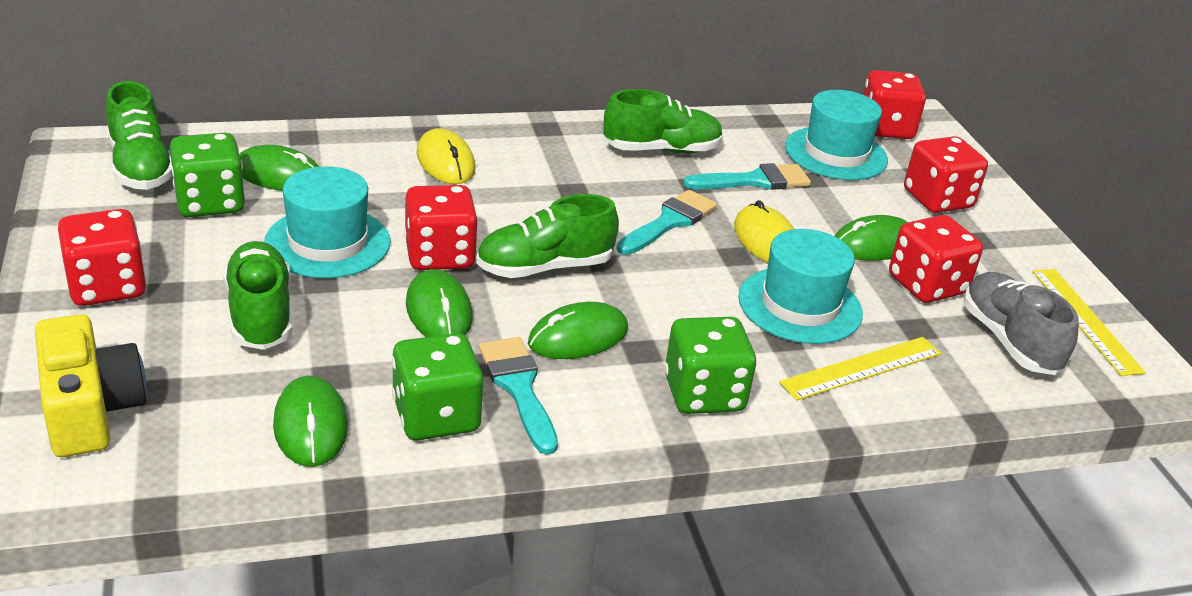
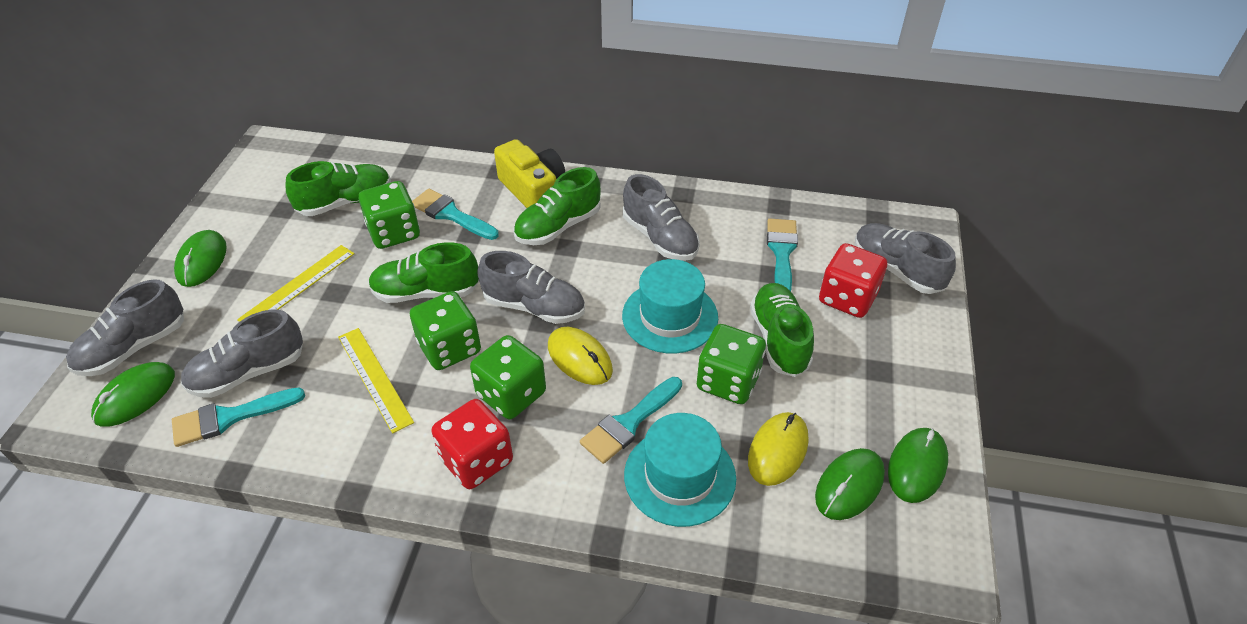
green dice: [170,133,245,217] [392,333,483,440] [665,317,756,414] = 3 -> [359,181,420,249] [410,291,481,370] [470,335,546,419] [697,324,766,404] = 4
green mouse: [239,145,319,191] [273,376,348,467] [406,269,473,337] [528,302,628,359] [835,215,907,261] = 5 -> [91,362,175,427] [174,230,227,287] [815,448,885,520] [888,428,948,503] = 4
grey shoe: [963,272,1079,375] = 1 -> [66,279,184,376] [181,309,303,398] [477,251,585,324] [623,174,700,261] [855,223,956,294] = 5
red dice: [58,209,146,306] [404,185,478,270] [863,70,926,139] [889,215,983,303] [904,136,988,213] = 5 -> [431,399,513,489] [819,243,887,318] = 2
turquoise brush: [479,337,558,455] [616,190,717,255] [683,163,811,190] = 3 -> [172,388,305,447] [412,189,499,240] [580,377,682,464] [767,219,798,291] = 4
turquoise hat: [264,166,390,278] [738,229,863,344] [785,90,888,180] = 3 -> [622,259,718,353] [624,413,736,527] = 2

